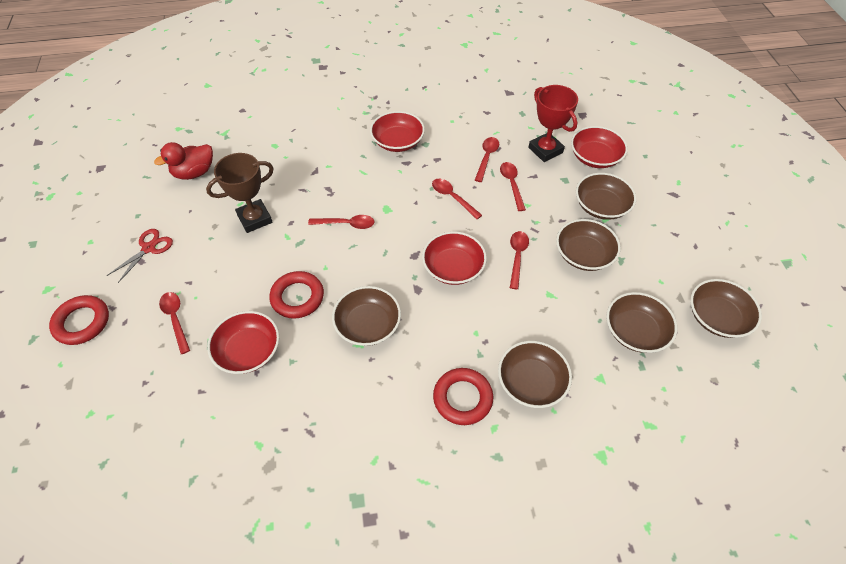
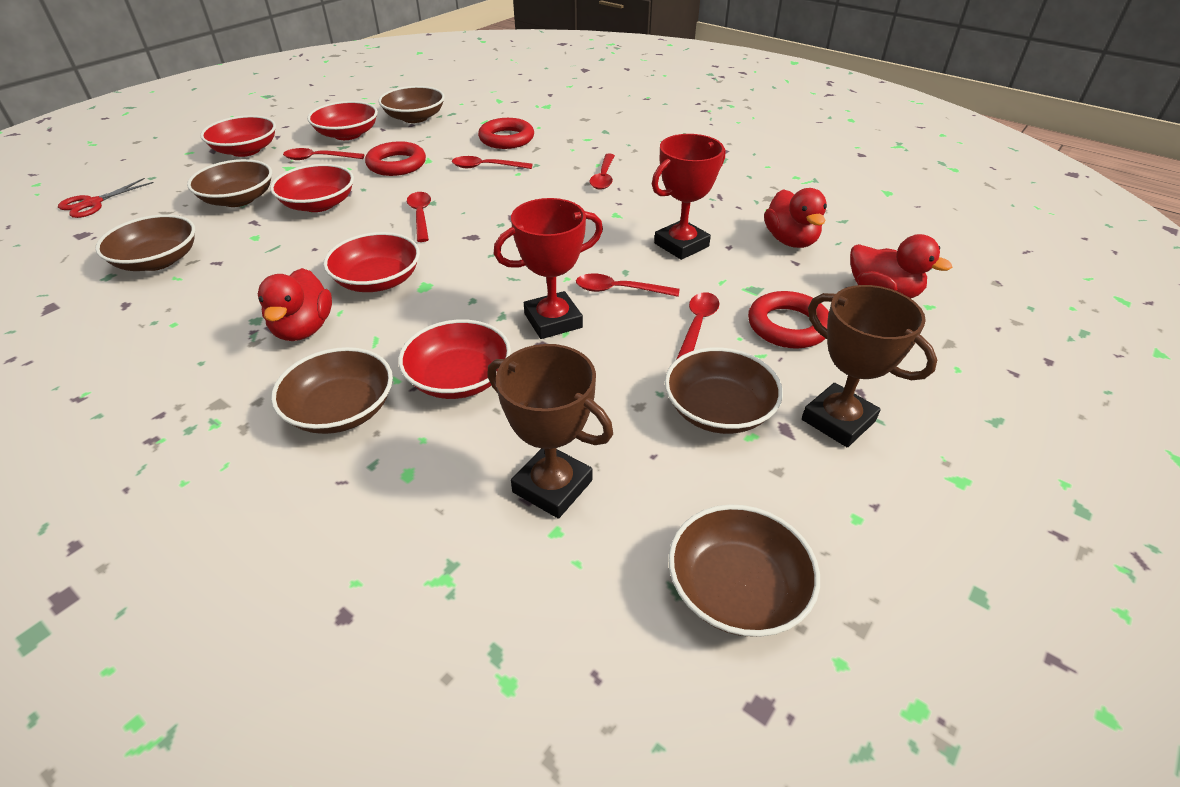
brown trophy: [206,153,274,233] = 1 -> [487,344,613,518] [802,285,937,447] = 2
red bowl: [207,311,279,374] [370,111,425,152] [422,231,487,285] [571,126,628,168] = 4 -> [200,115,276,157] [270,164,354,212] [307,101,378,140] [323,232,420,292] [398,319,511,399] = 5
red duck: [154,142,213,180] = 1 -> [258,268,332,341] [764,188,827,248] [850,234,952,298] = 3
red trophy: [528,85,578,162] = 1 -> [494,198,603,339] [652,134,725,260] = 2

